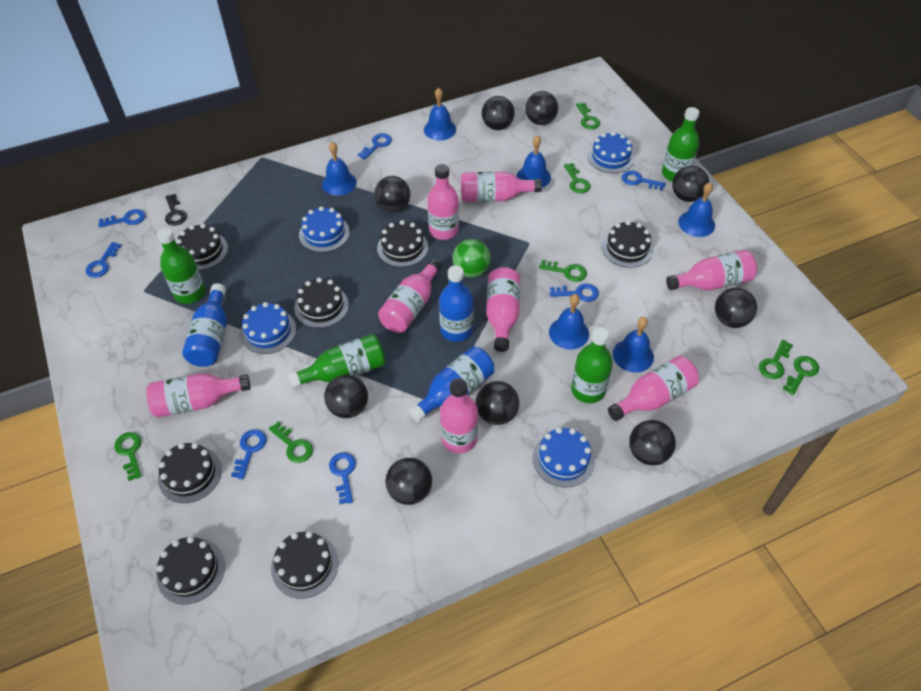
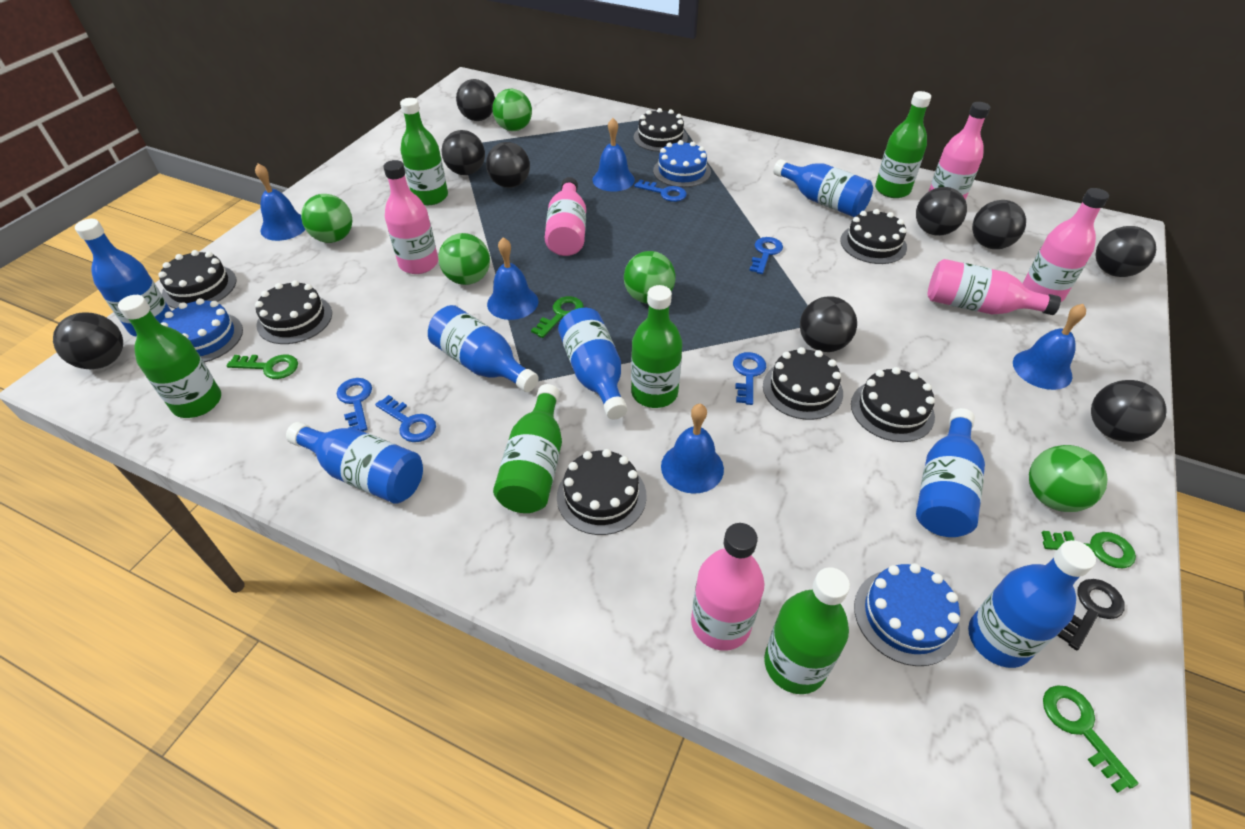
blue bell: [322,142,357,196] [424,88,456,141] [517,135,551,188] [549,294,589,349] [613,317,654,373] [678,182,715,237] = 6 -> [255,163,305,241] [487,237,538,320] [593,118,635,192] [661,404,724,494] [1013,304,1086,390] = 5
blue bottle: [182,283,227,367] [409,346,494,422] [439,265,474,342] = 3 -> [75,219,171,337] [286,422,423,504] [428,305,539,392] [558,308,628,420] [773,159,873,217] [916,408,985,537] [968,540,1096,668] = 7
blue cake: [240,302,296,354] [299,206,350,252] [533,427,595,487] [587,132,635,173] = 4 -> [160,298,243,363] [653,140,711,187] [854,563,960,666] = 3
blue key: [86,242,121,278] [99,209,145,227] [231,429,267,480] [329,452,356,504] [358,133,392,160] [550,283,599,302] [622,170,666,191] = 7 -> [337,378,372,431] [375,395,436,442] [634,179,687,202] [733,352,766,405] [749,237,783,274] = 5
green ball: [452,239,491,278] = 1 -> [301,194,352,243] [438,233,490,285] [492,89,532,131] [624,251,676,304] [1029,445,1108,512] = 5
green bottle: [157,228,206,304] [288,334,386,388] [571,327,613,403] [662,107,699,181] = 4 -> [118,295,221,418] [400,98,448,205] [493,384,562,513] [631,285,682,408] [764,567,850,694] [875,91,931,198] = 6
green key: [114,432,142,481] [269,421,313,463] [539,260,587,282] [564,163,590,193] [576,102,600,129] [759,340,793,379] [783,356,819,395] = 7 -> [227,354,298,379] [531,296,584,338] [1042,531,1136,568] [1043,685,1138,793] = 4
pink bottle: [146,373,251,418] [378,259,442,333] [427,164,459,240] [440,378,478,453] [461,172,542,202] [486,267,520,352] [608,356,699,421] [666,250,757,290] = 8 -> [383,160,438,274] [545,177,586,256] [691,523,764,651] [927,259,1061,315] [928,102,990,200] [1022,188,1109,302] = 6

